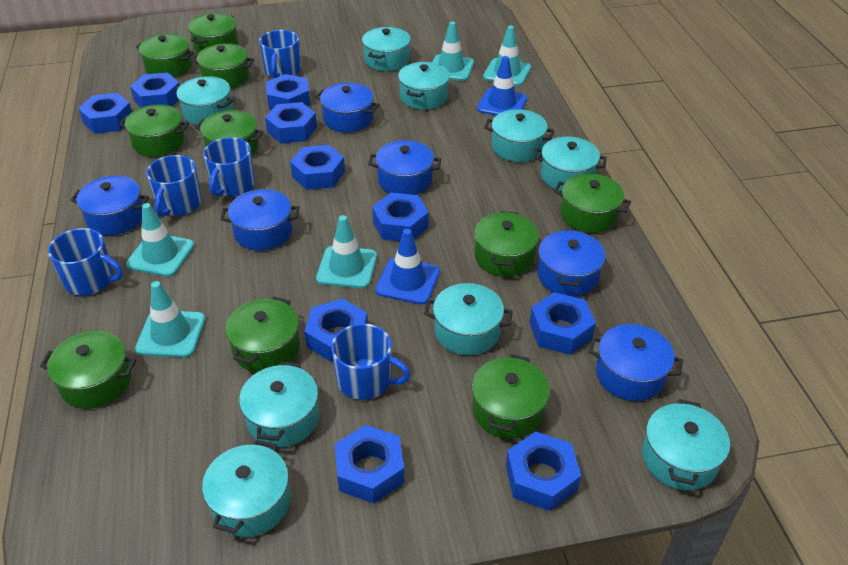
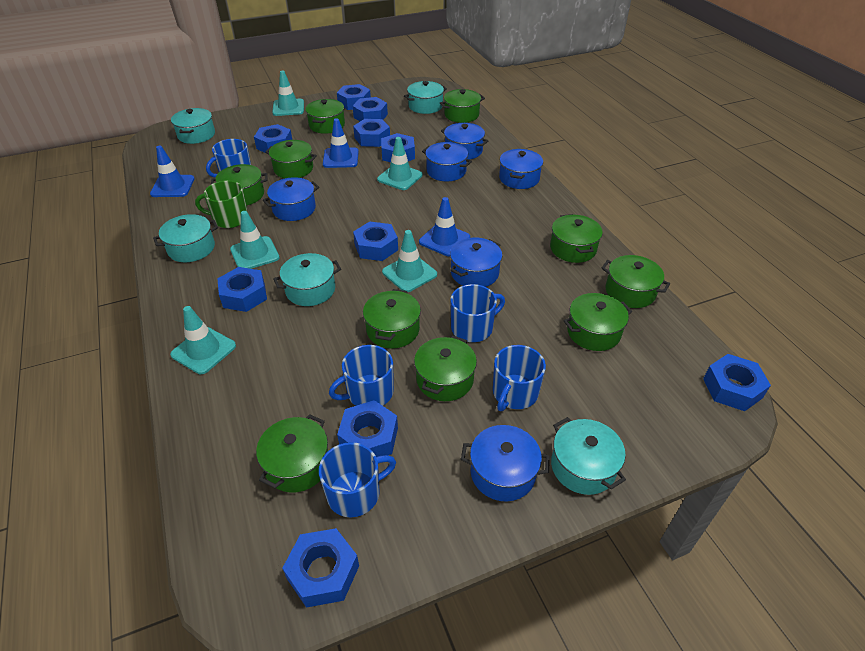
blue traffic cone: [375,229,440,305] [477,56,527,116] = 2 -> [150,146,195,197] [323,118,359,168] [419,197,470,256] = 3
green mug: none = 0 -> [195,181,248,228] = 1
turquoise pot: [175,76,234,125] [202,440,291,537] [239,362,319,447] [362,27,411,71] [398,62,450,110] [424,283,513,355] [484,109,554,162] [534,137,607,191] [642,399,730,490] = 9 -> [153,214,218,262] [171,108,215,144] [273,253,341,306] [404,81,447,114] [551,417,626,495] = 5

